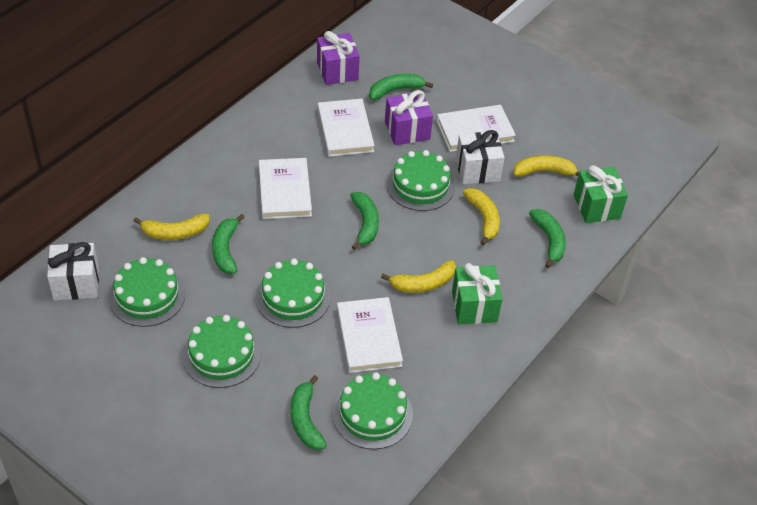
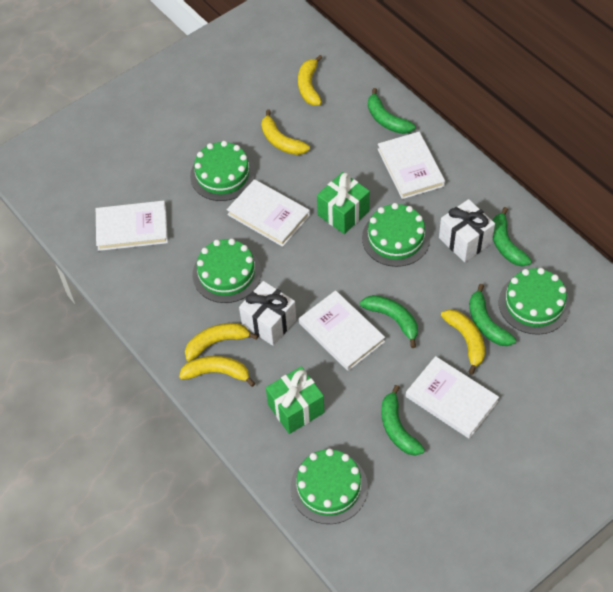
purple gift: [317,31,360,85] [385,90,433,146] = 2 -> none = 0
white book: [259,158,312,219] [318,99,375,157] [337,297,403,373] [436,105,516,152] = 4 -> [96,201,168,251] [227,179,310,247] [299,290,385,371] [378,132,445,199] [406,356,499,439] = 5
yellow banana: [134,214,210,240] [381,260,456,293] [463,188,500,246] [514,155,579,177] = 4 -> [179,356,255,387] [185,323,258,361] [261,110,310,155] [298,55,322,106] [441,309,485,375] = 5

